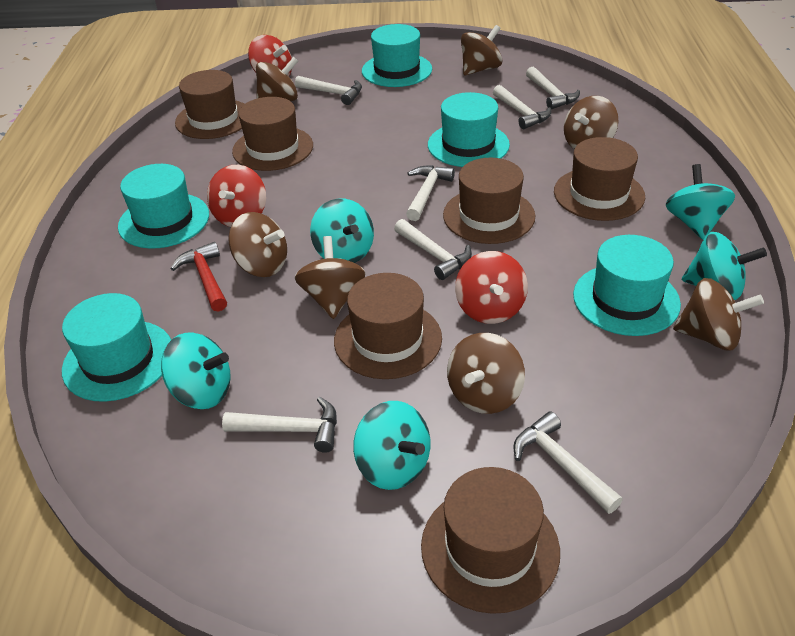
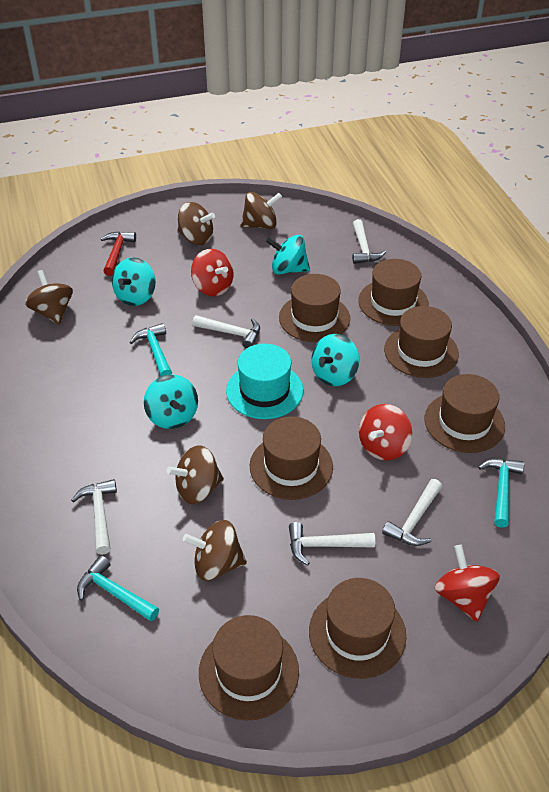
brown hat: [175,70,244,139] [232,97,313,171] [334,273,442,379] [421,467,560,614] [443,158,535,244] [554,137,645,221] = 6 -> [199,615,299,721] [250,416,333,500] [279,274,350,342] [309,578,406,679] [358,259,429,326] [384,306,459,378] [425,374,505,453] = 7
brown spinning top: [228,212,287,277] [256,57,298,101] [295,236,366,319] [447,333,525,414] [461,25,502,76] [564,96,618,149] [673,278,764,350] = 7 -> [25,270,73,325] [166,445,224,504] [177,202,215,245] [183,520,247,581] [241,192,282,229] = 5
turquoise hammer: none = 0 -> [77,555,159,621] [130,323,172,376] [478,459,524,528] = 3
turquoise hat: [62,293,171,402] [118,164,209,249] [362,24,432,87] [428,92,510,167] [573,235,681,336] = 5 -> [226,344,303,419] = 1
turquoise spinning top: [161,333,231,409] [310,198,374,263] [353,401,430,490] [666,164,735,240] [682,232,767,300] = 5 -> [112,257,156,306] [144,374,198,429] [266,235,310,275] [311,334,359,386] = 4
white hammer: [222,397,337,453] [295,76,362,105] [394,219,472,280] [406,165,455,221] [493,85,551,129] [513,411,623,514] [526,67,580,109] = 7 -> [71,479,117,555] [192,315,260,348] [289,522,375,566] [352,219,386,264] [382,479,442,546] = 5

